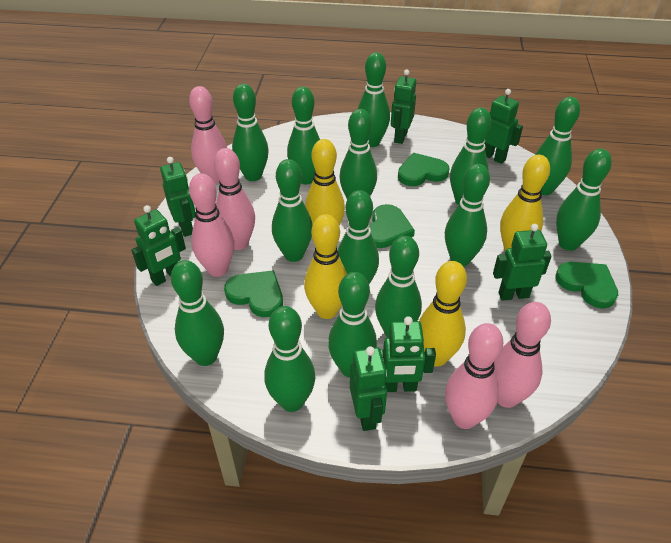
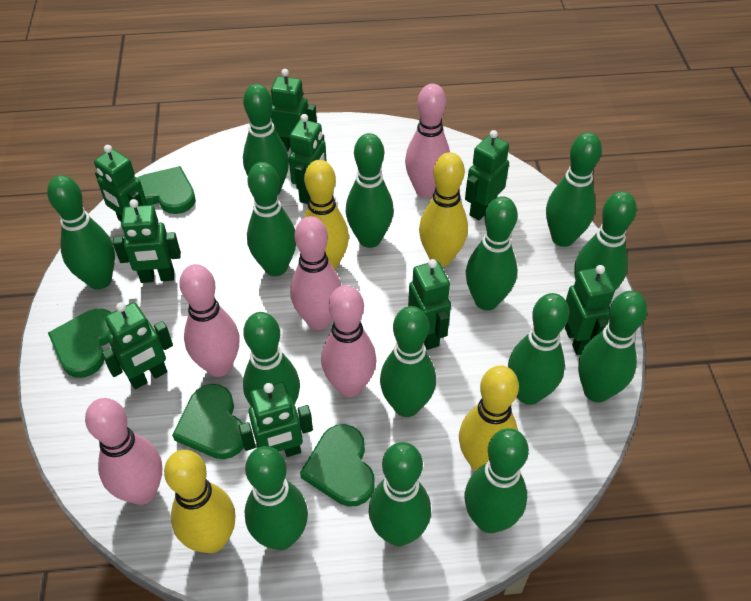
green robot: [132,205,186,286] [160,157,196,237] [350,346,387,431] [380,316,436,392] [391,69,416,144] [484,89,523,164] [493,224,552,301] = 7 -> [94,145,147,222] [102,302,173,389] [113,199,181,283] [239,382,313,457] [271,69,317,152] [289,114,327,204] [408,259,451,350] [465,130,509,220] [565,265,615,355] = 9

